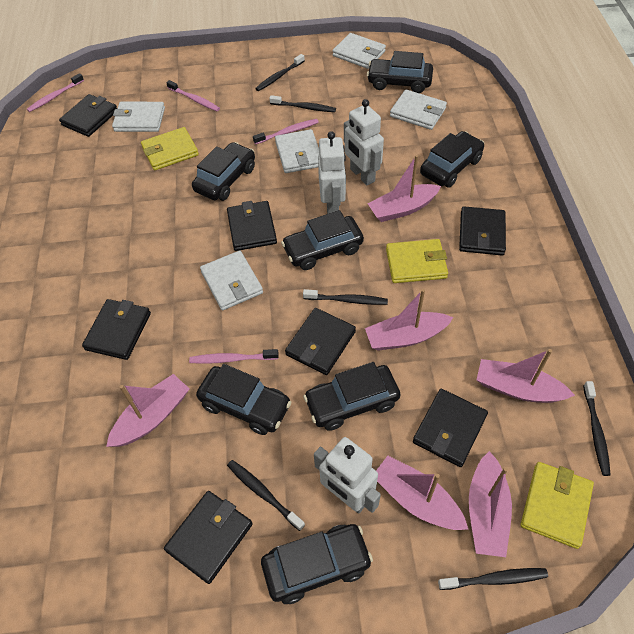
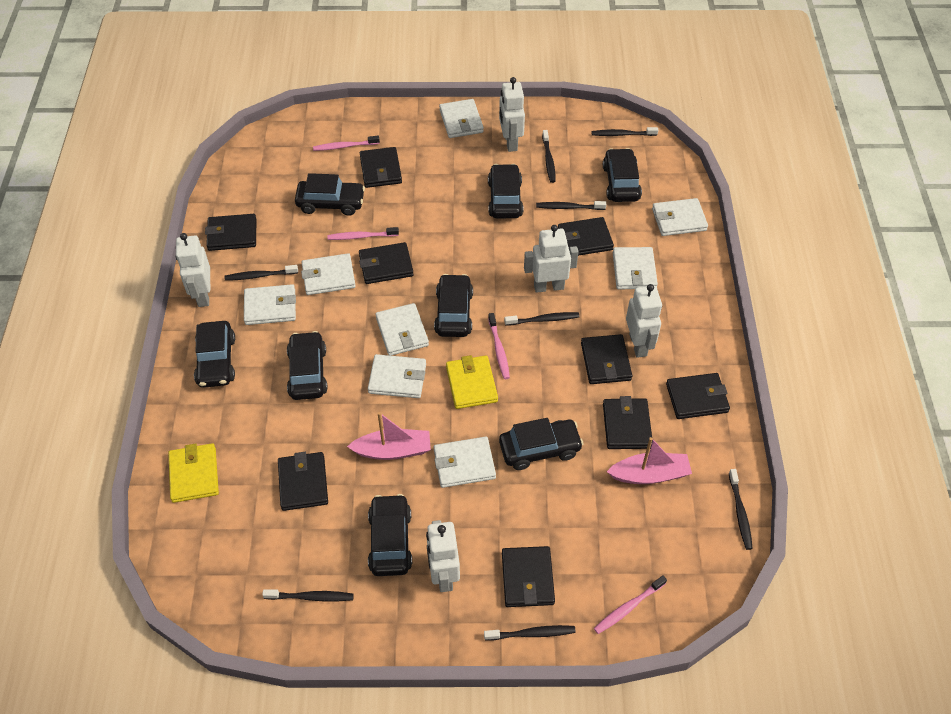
black car: [192,142,255,201] [196,364,292,435] [261,524,373,604] [281,210,364,270] [303,362,400,431] [367,51,433,93] [420,131,484,188] = 7 -> [194,321,235,388] [287,331,328,400] [295,173,365,216] [368,494,412,576] [434,274,473,337] [488,164,523,218] [499,418,583,470] [603,148,642,202] = 8
black toothbrush: [227,460,305,531] [255,54,305,91] [269,95,336,112] [303,289,388,305] [438,568,548,590] [583,381,611,476] = 6 -> [224,265,298,281] [262,589,354,602] [484,625,576,640] [504,312,580,326] [536,201,606,210] [542,130,556,183] [592,127,658,136] [729,469,753,550] = 8
black wallet: [59,94,117,137] [82,299,151,360] [164,491,252,584] [227,201,277,251] [285,308,356,375] [413,389,488,467] [459,206,506,255] = 7 -> [205,214,256,251] [278,452,328,511] [359,242,414,284] [360,147,402,188] [502,546,555,607] [558,217,614,256] [581,334,632,384] [603,396,653,449] [666,373,730,419] = 9
pink boat: [106,374,190,447] [365,289,453,351] [368,155,441,222] [376,456,468,530] [469,451,512,557] [477,349,575,403] = 6 -> [347,412,431,460] [607,437,692,484] = 2
white robot: [314,437,381,514] [318,131,346,214] [344,99,384,186] = 3 -> [176,233,210,307] [426,520,460,592] [499,77,525,152] [524,225,579,293] [626,284,662,358] = 5
white wallet: [112,102,165,132] [200,250,263,310] [275,129,319,173] [333,33,386,69] [390,89,447,130] = 5 -> [244,284,296,325] [301,253,356,295] [368,354,426,398] [375,303,429,356] [434,437,496,488] [439,99,484,138] [613,247,658,289] [652,198,708,236] = 8
yellow wallet: [141,127,199,170] [386,239,448,283] [521,462,594,549] = 3 -> [168,443,219,503] [446,355,498,409] = 2

